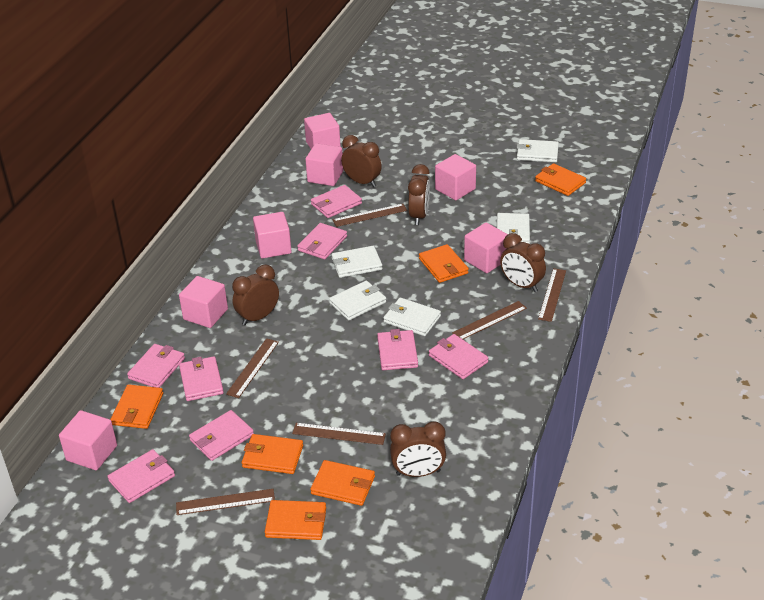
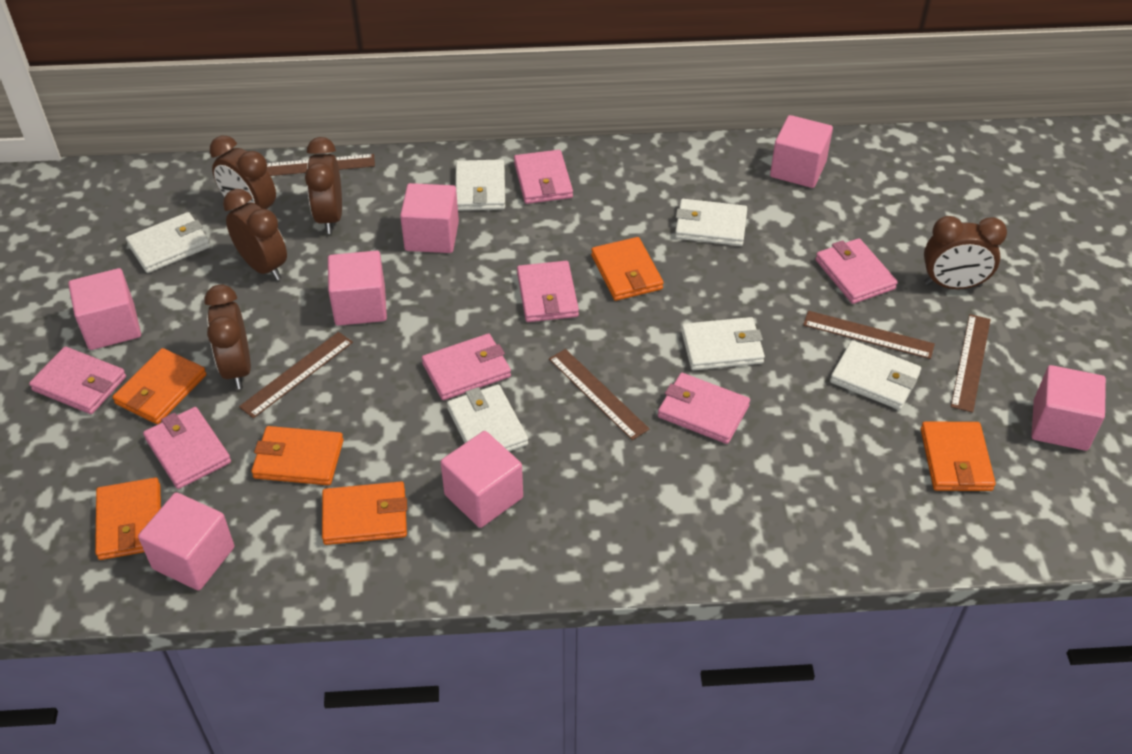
brown ruler: [176,489,275,515] [226,338,279,398] [292,423,386,445] [333,204,407,227] [452,301,527,339] [538,268,566,322] = 6 -> [239,332,353,418] [267,154,375,176] [549,349,649,440] [803,311,935,359] [951,314,991,413] = 5
pink wallet: [108,449,175,503] [127,344,185,388] [179,356,224,401] [189,410,254,461] [297,223,347,259] [311,185,362,218] [377,329,418,370] [429,334,488,379] = 8 -> [29,346,126,414] [143,407,231,489] [422,333,511,400] [514,150,573,204] [517,261,579,322] [658,373,750,444] [816,238,898,304] = 7
white wallet: [329,281,386,320] [332,246,382,278] [384,298,441,336] [497,213,530,244] [517,139,559,162] = 5 -> [126,212,211,273] [447,384,528,452] [455,159,505,211] [675,199,747,246] [681,317,765,370] [830,340,921,410] = 6

